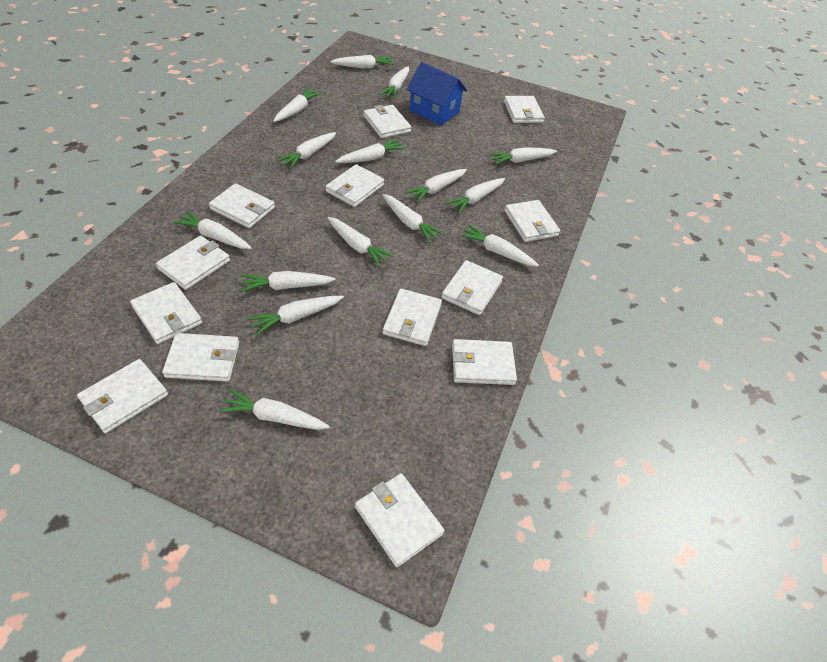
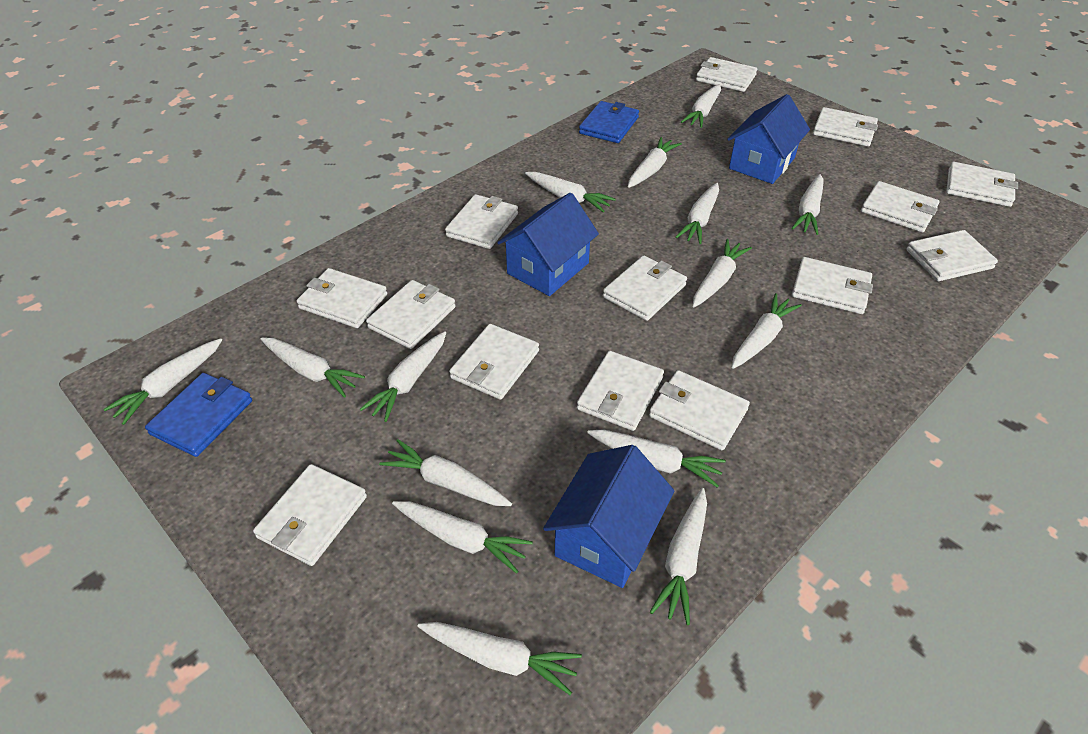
blue house: [407,62,467,125] = 1 -> [497,193,599,296] [543,445,674,588] [727,94,810,184] = 3
blue wallet: none = 0 -> [145,373,252,457] [579,101,639,143] = 2
white wallet: [77,359,168,433] [130,282,202,344] [156,235,230,290] [162,333,239,382] [209,183,275,228] [326,164,384,207] [355,473,444,567] [364,105,411,138] [383,289,442,346] [441,260,503,315] [452,339,517,385] [504,96,545,123] [505,200,560,242] = 13 -> [253,464,367,566] [297,268,387,328] [366,280,455,349] [445,194,518,249] [449,324,539,400] [577,351,664,431] [603,255,687,321] [649,370,750,450] [696,57,757,92] [792,257,873,314] [813,107,878,147] [861,181,940,232] [906,230,998,281] [946,162,1018,207] = 14

